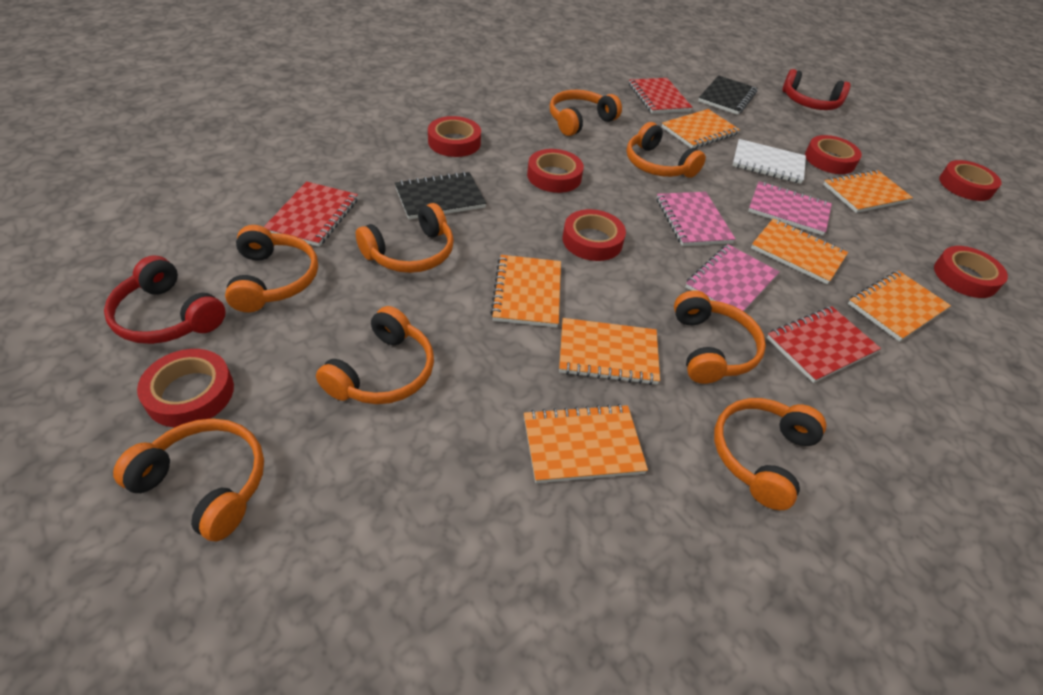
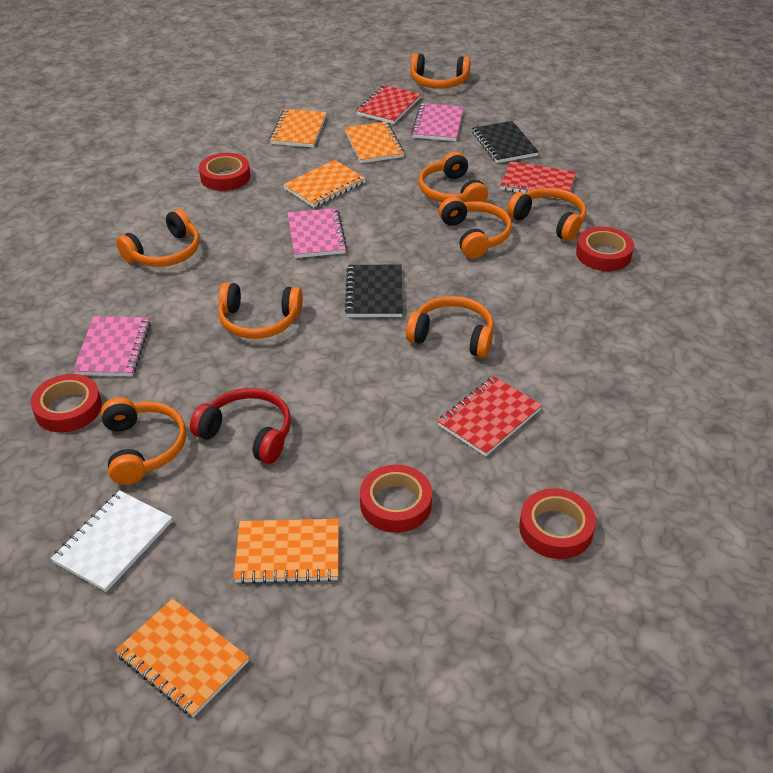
orange notebook: [490,255,561,327] [524,404,648,483] [559,318,660,385] [662,109,740,148] [751,218,848,284] [823,170,913,213] [848,271,951,342] = 7 -> [115,599,249,717] [234,519,339,584] [269,109,327,147] [283,160,366,207] [345,122,405,163] = 5
red headphones: [104,255,226,344] [782,69,851,110] = 2 -> [190,388,291,464] = 1
red tape: [137,349,234,427] [428,116,481,157] [527,149,584,193] [563,209,626,261] [805,135,862,174] [934,246,1008,298] [939,160,1001,201] = 7 -> [31,374,102,433] [199,153,251,191] [360,465,432,533] [519,488,596,559] [576,227,634,271] = 5

